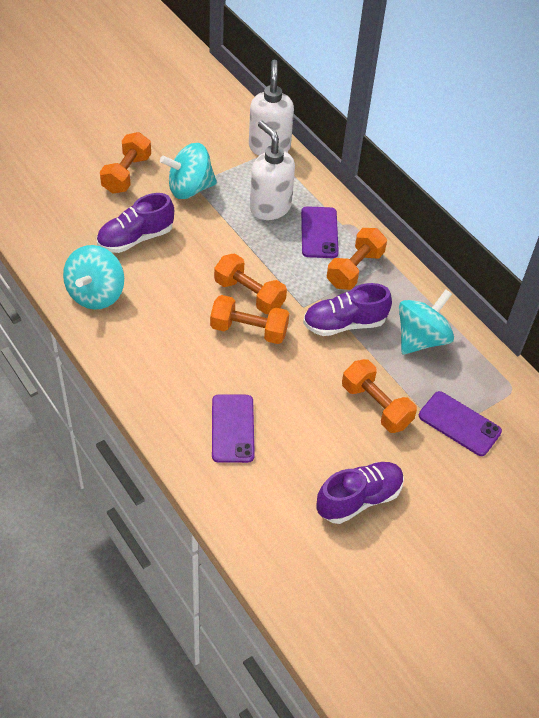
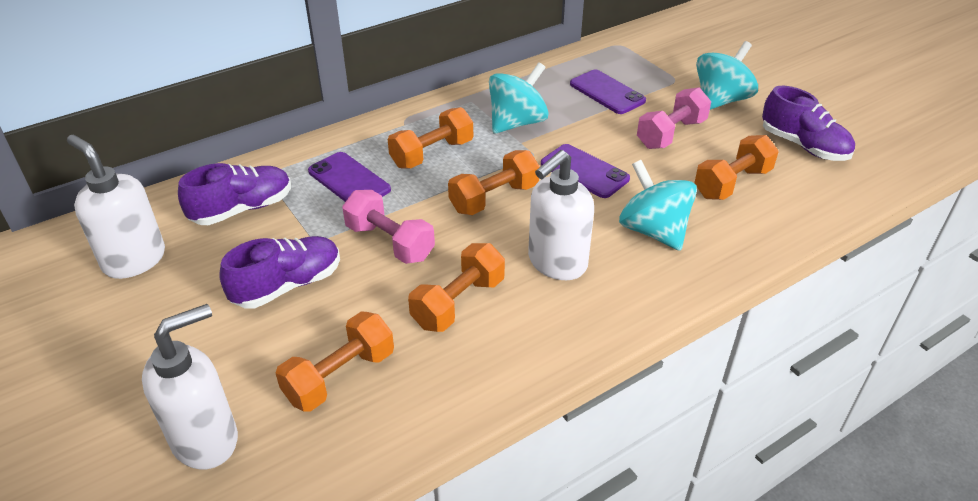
pink dumbbell: none = 0 -> [342,190,435,264] [637,87,711,149] = 2
white soap dispenser: [249,59,294,156] [250,121,295,220] = 2 -> [67,135,165,279] [142,304,238,469] [528,150,594,280] = 3

